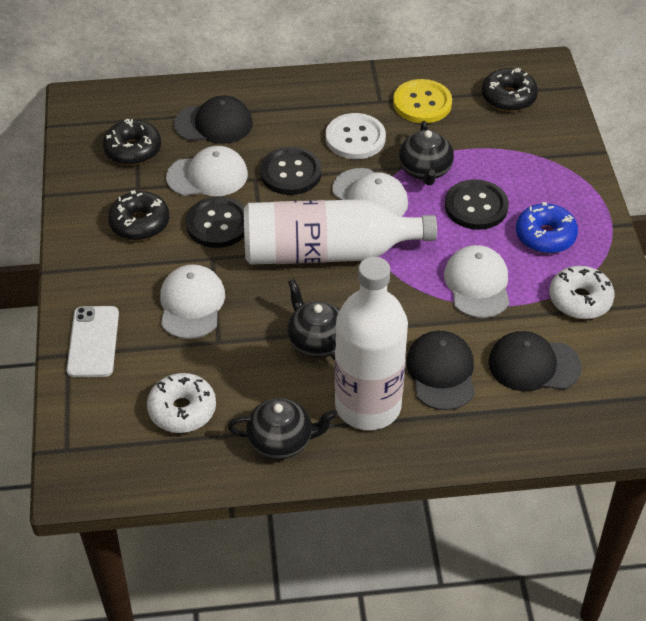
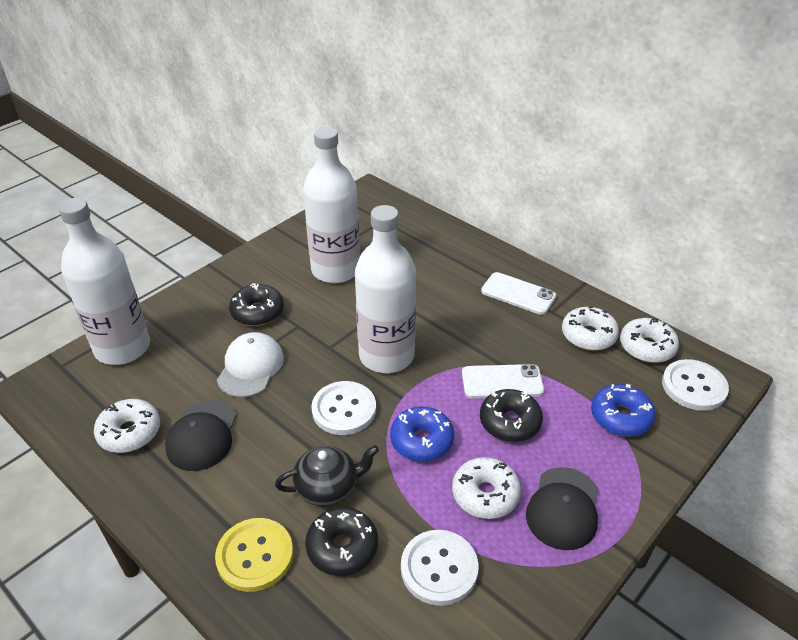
black button: [186,196,245,248] [260,147,322,195] [445,179,509,230] = 3 -> none = 0
black cap: [174,95,253,144] [406,331,475,410] [488,331,582,391] = 3 -> [165,400,236,471] [526,467,599,550] = 2
black teapot: [228,398,337,459] [287,279,340,360] [399,121,454,185] = 3 -> [275,445,379,506] = 1
blue donut: [516,202,578,253] = 1 -> [390,406,454,462] [591,384,656,437] = 2
white bottle: [244,199,437,265] [335,257,408,430] = 2 -> [59,198,150,365] [303,127,360,283] [355,205,416,373] = 3
white button: [326,113,386,159] = 1 -> [311,381,376,435] [401,530,479,606] [662,359,729,411] = 3
white cap: [160,264,225,339] [166,146,248,196] [332,168,408,217] [444,245,510,318] = 4 -> [217,332,284,398] = 1
white donut: [147,373,216,433] [549,266,615,319] = 2 -> [94,399,160,453] [452,457,521,519] [562,306,619,351] [620,318,679,363] = 4
white phone: [67,306,119,377] = 1 -> [462,364,544,399] [481,272,556,315] = 2

